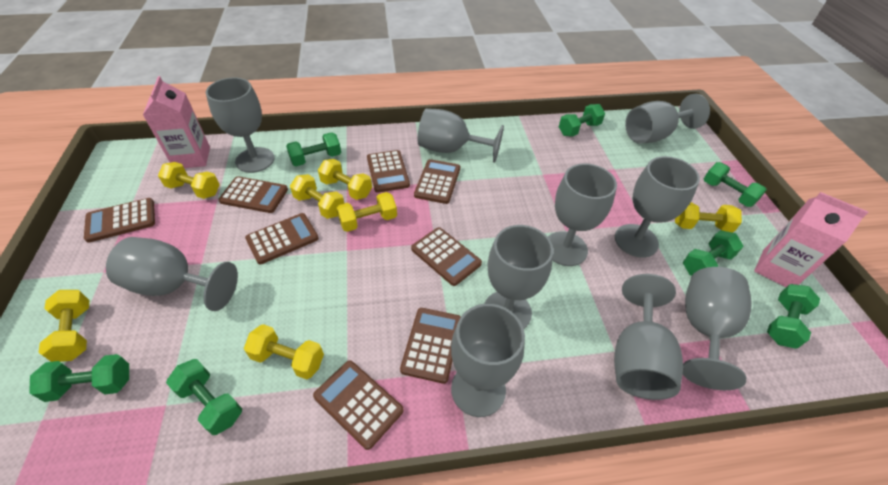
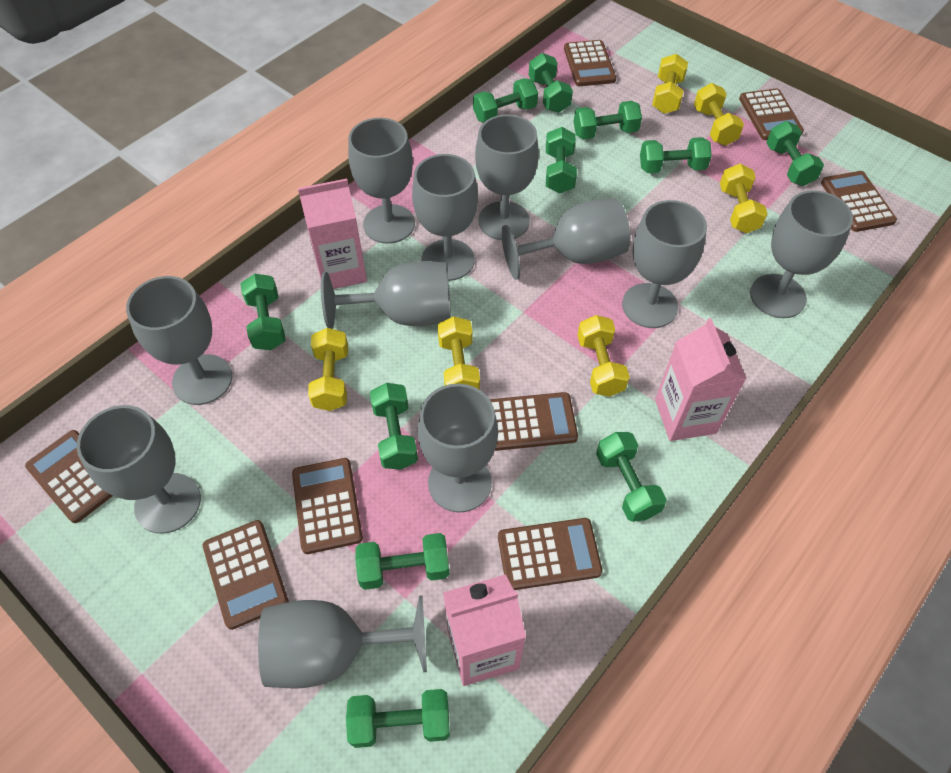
green dumbbell: [29,354,129,402] [166,359,242,435] [286,132,341,166] [559,104,605,137] [683,230,744,276] [704,162,767,207] [767,284,820,349] = 7 -> [241,274,286,350] [346,689,450,748] [355,533,450,590] [370,383,418,470] [473,78,538,123] [529,53,573,113] [546,127,577,193] [574,101,642,140] [596,432,666,522] [640,137,712,173] [766,121,824,186] = 11
grey goblet: [106,237,238,311] [206,78,274,173] [418,108,504,163] [451,304,525,417] [484,225,553,329] [548,164,617,266] [614,274,683,400] [615,156,700,258] [625,94,710,144] [683,267,751,390] = 10 -> [76,405,201,534] [126,276,232,405] [258,595,427,689] [321,261,451,329] [348,118,415,244] [412,154,478,281] [418,384,498,513] [475,114,539,240] [501,198,631,280] [622,200,707,328] [750,190,853,318] = 11
pink carton: [143,76,210,168] [754,192,868,287] = 2 -> [298,179,367,289] [443,574,526,686] [655,318,747,441] = 3
yellow dumbbell: [39,290,89,362] [158,162,220,199] [244,324,324,379] [290,174,344,219] [318,159,372,200] [336,192,397,232] [675,202,742,233] = 7 -> [308,328,348,411] [437,316,480,390] [577,315,630,397] [652,54,688,114] [694,83,744,146] [720,164,768,233] = 6

